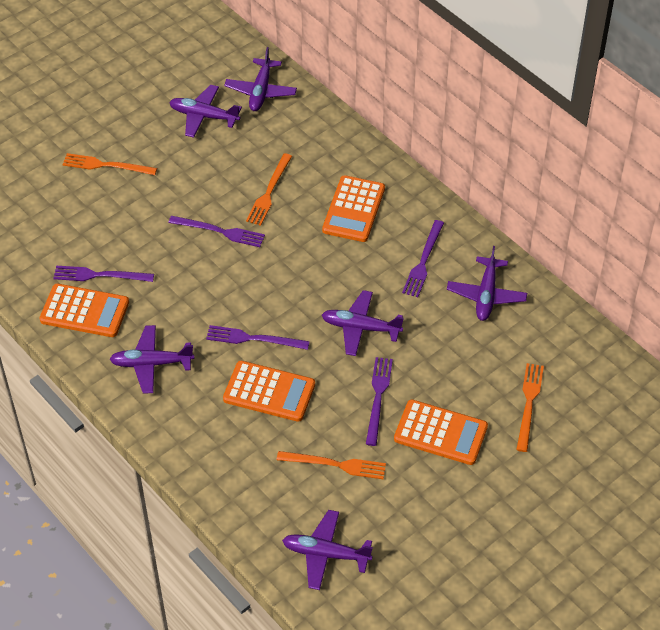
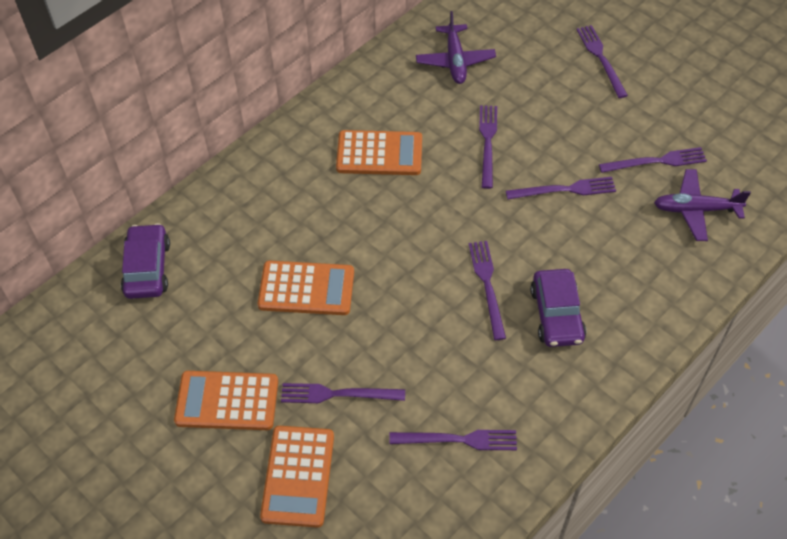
orange fork: [62,153,157,175] [246,153,292,226] [277,451,386,479] [516,363,544,452] = 4 -> none = 0
purple car: none = 0 -> [121,223,170,299] [530,269,586,347] = 2
purple fork: [53,266,154,282] [169,216,265,247] [206,325,310,350] [366,357,393,446] [402,220,444,297] = 5 -> [281,383,405,403] [389,430,517,450] [469,241,506,340] [479,105,497,189] [506,177,616,200] [576,25,628,98] [599,147,707,173] = 7
purple plane: [110,325,194,394] [169,85,242,138] [224,47,297,111] [282,510,373,590] [322,290,404,356] [447,246,527,321] = 6 -> [416,11,496,84] [654,169,751,241] = 2

